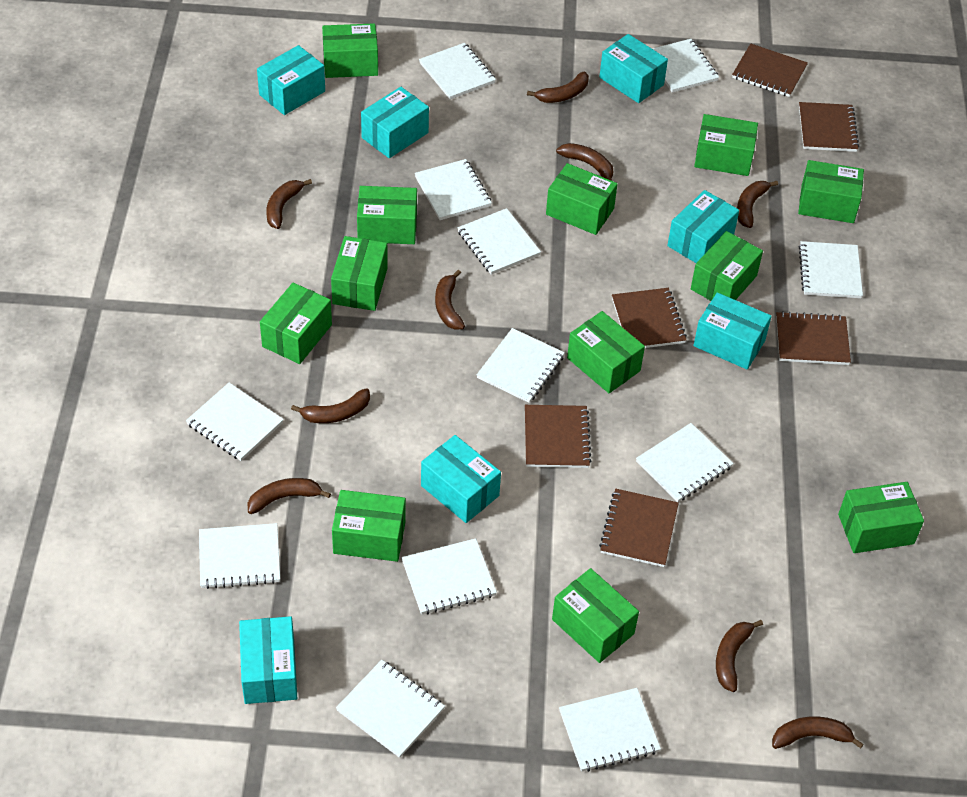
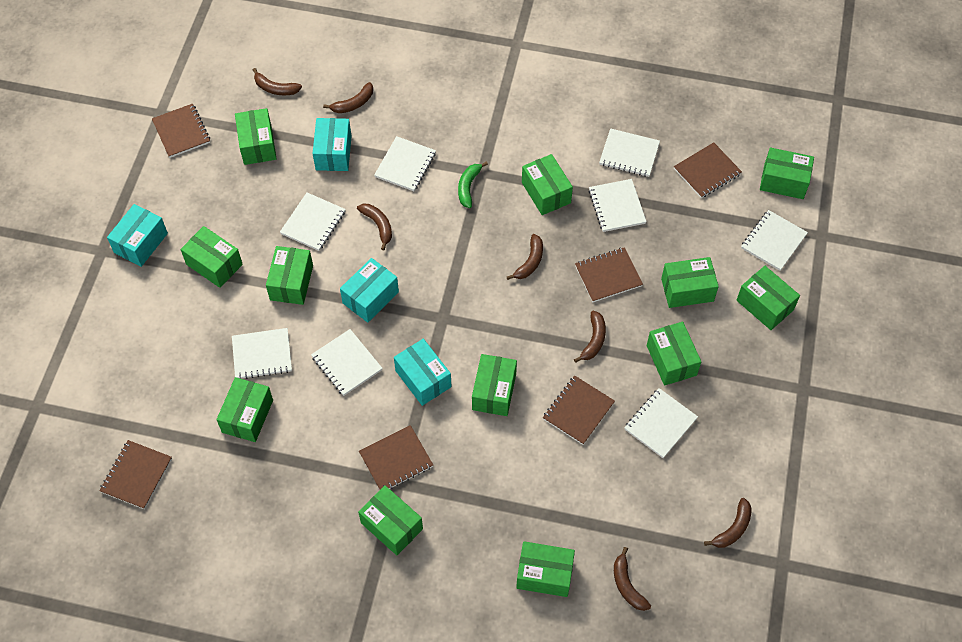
brown banana: [248,478,331,514] [266,179,312,229] [291,388,370,423] [435,270,465,330] [527,72,589,103] [556,143,614,181] [716,620,763,692] [737,181,778,228] [772,716,864,749] = 9 -> [253,68,302,95] [323,82,373,113] [357,204,392,250] [506,234,543,280] [574,311,606,363] [614,547,651,611] [704,498,752,548] = 7
green banana: none = 0 -> [458,161,488,208] = 1
turquoise box: [239,616,297,704] [257,45,325,115] [361,87,429,158] [421,435,501,523] [599,34,668,103] [667,190,739,263] [693,292,772,370] = 7 -> [107,204,168,267] [312,118,352,171] [340,258,399,323] [394,339,451,406] = 4
white notebook: [186,383,284,461] [199,523,280,589] [336,660,445,758] [402,538,497,615] [415,159,492,220] [419,43,496,99] [458,208,541,275] [477,328,565,403] [559,688,661,772] [636,423,734,502] [652,39,719,93] [799,241,863,298] = 12 -> [232,328,292,379] [280,193,346,251] [311,329,383,396] [374,136,436,191] [589,179,647,232] [599,128,660,177] [624,388,698,458] [741,210,808,271] = 8

